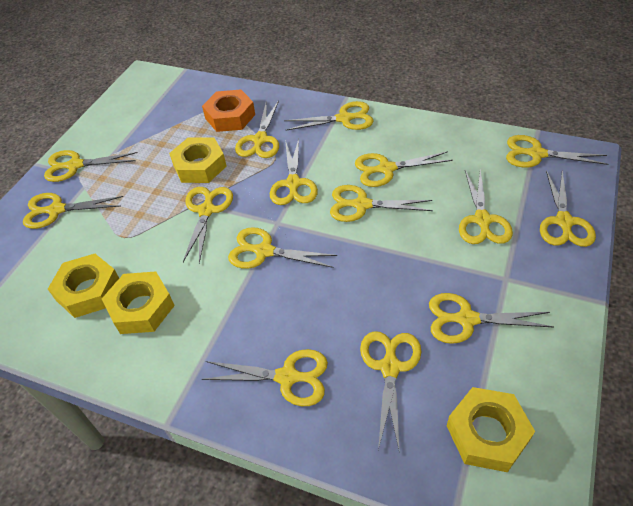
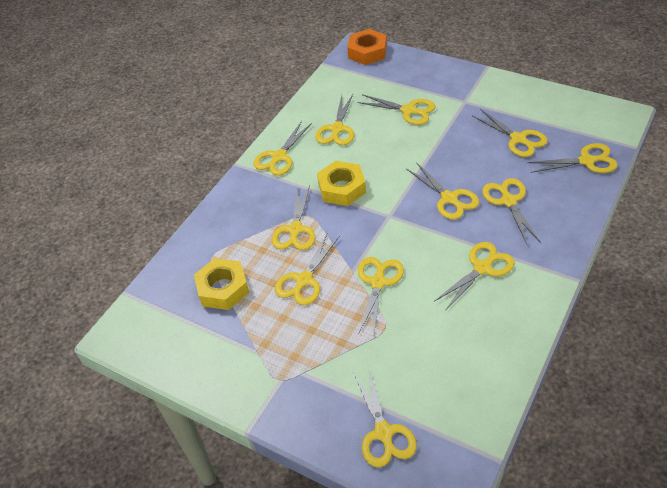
yellow nut: [48,254,119,318] [102,271,175,334] [169,138,227,183] [447,387,535,472] = 4 -> [194,258,249,310] [317,161,366,206] = 2
yellow scissors: [23,193,123,229] [44,150,137,182] [183,187,233,263] [202,349,328,406] [228,227,337,269] [235,100,279,158] [270,139,318,205] [284,101,373,131] [330,185,433,222] [355,151,453,187] [360,331,421,450] [429,293,553,344] [459,169,513,244] [506,135,608,168] [540,170,596,247] = 15 -> [253,121,312,175] [272,185,316,250] [275,234,340,305] [315,94,354,145] [353,367,417,467] [357,94,436,125] [358,257,404,334] [406,162,479,220] [435,242,515,311] [472,109,548,157] [482,178,541,244] [527,143,618,173] = 12

